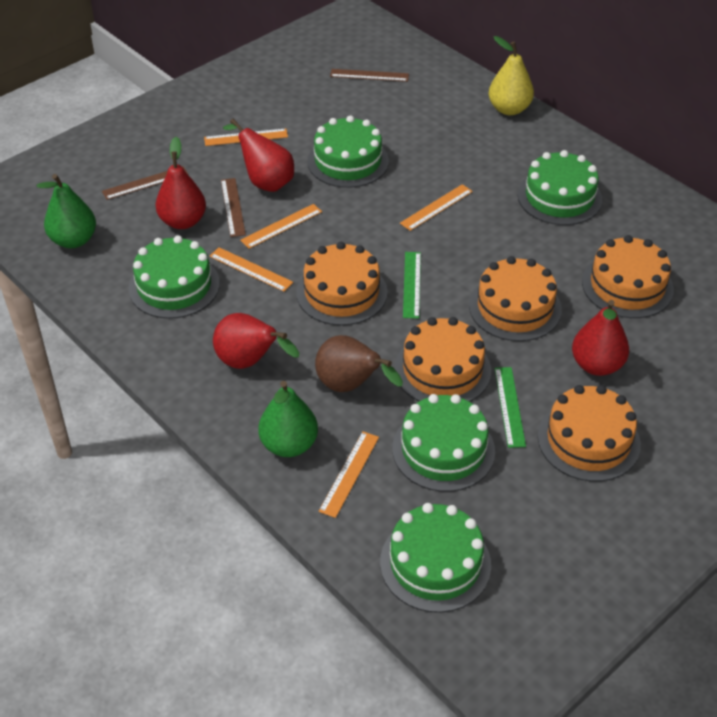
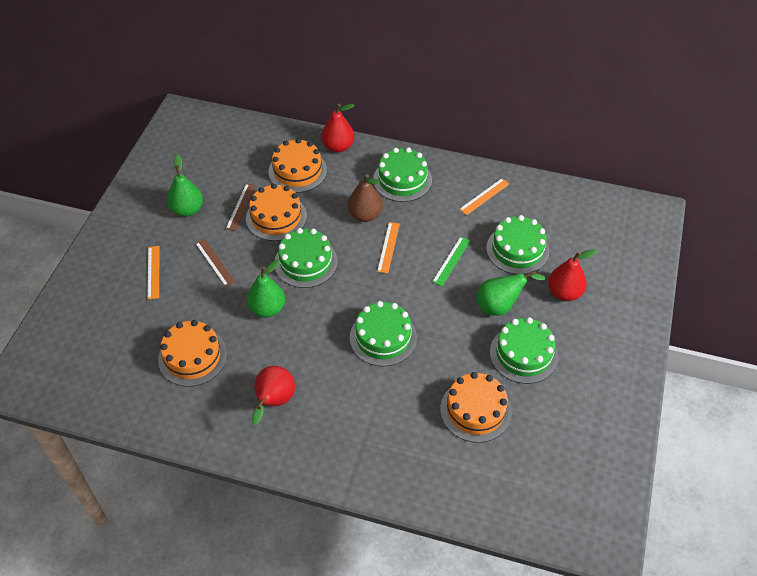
brown ruler: [102,166,188,200] [221,178,246,237] [330,69,409,82] = 3 -> [195,239,235,287] [226,183,256,231] = 2
green pear: [37,174,96,248] [258,381,318,457] = 2 -> [167,154,203,217] [247,260,285,318] [477,270,546,316] = 3
green ruler: [403,252,421,319] [495,367,526,448] = 2 -> [432,237,470,286] = 1
orange cake: [296,242,387,326] [394,317,491,402] [469,256,562,341] [538,385,641,482] [582,235,674,318] = 5 -> [158,320,227,387] [246,184,307,241] [268,138,327,193] [440,372,512,443] = 4
orange ruler: [204,128,288,146] [209,247,293,292] [240,204,322,249] [319,431,379,518] [400,184,473,231] = 5 -> [147,246,160,299] [377,222,400,273] [459,178,509,215] = 3
red pear: [156,137,206,229] [213,313,299,369] [223,119,294,192] [572,300,629,376] = 4 -> [252,366,295,425] [321,104,354,152] [548,249,597,301] = 3
yellow pear: [488,36,534,115] = 1 -> none = 0

